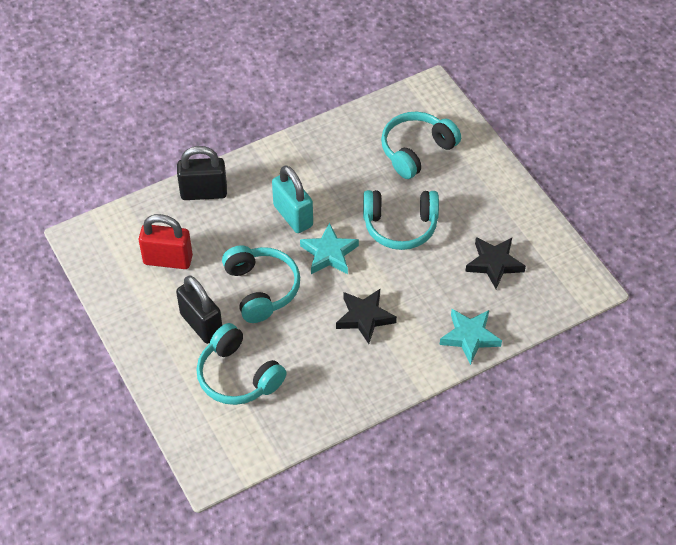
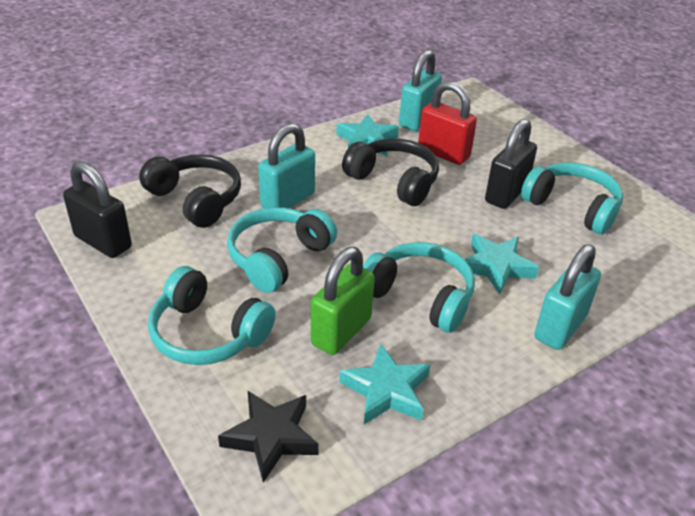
black headphones: none = 0 -> [139,154,241,228] [342,138,439,206] = 2
black star: [336,289,397,344] [465,237,526,289] = 2 -> [218,391,319,482] = 1
green padlock: none = 0 -> [311,247,375,355] = 1
turquoise padlock: [272,165,313,233] = 1 -> [258,123,315,208] [399,50,442,131] [534,244,601,350] = 3
turquoise star: [300,223,359,274] [440,309,502,365] = 2 -> [336,114,399,156] [339,343,430,425] [459,234,539,295] = 3

